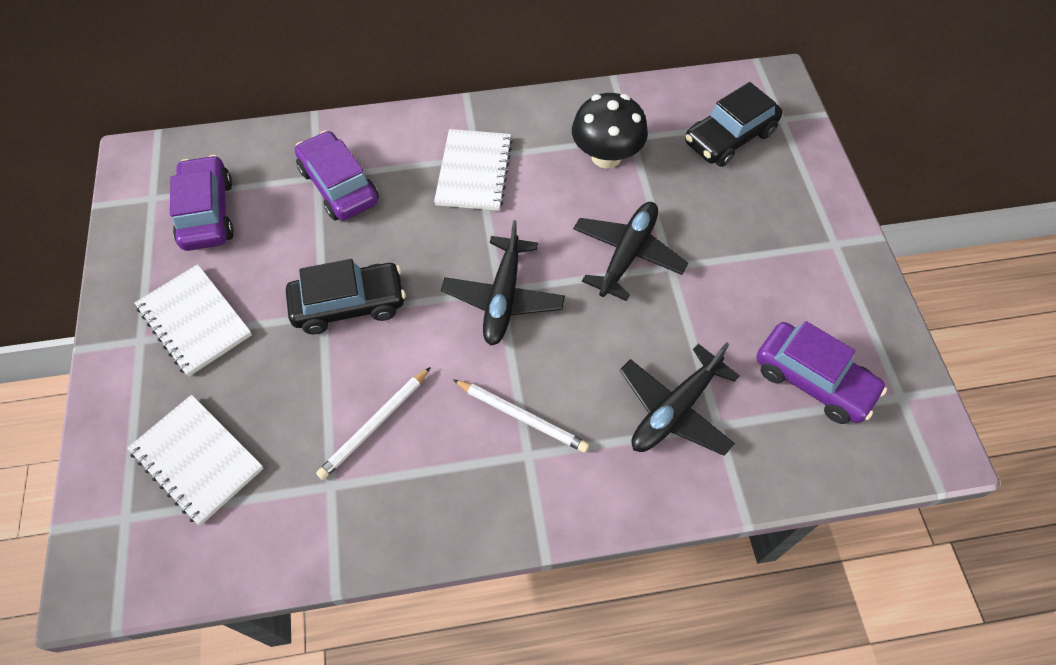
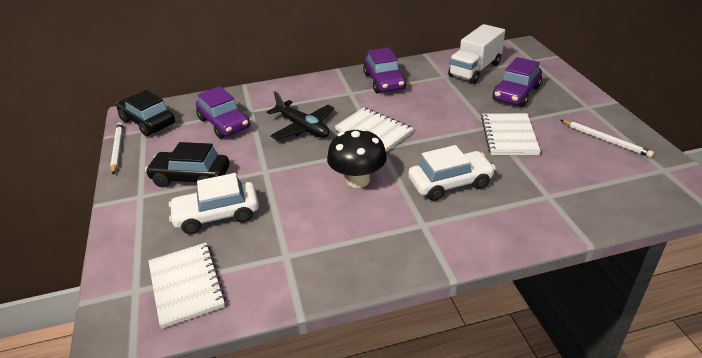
black plane: [441,220,565,346] [573,202,688,301] [620,343,740,456] = 3 -> [267,91,334,140] = 1
white car: none = 0 -> [169,173,259,234] [408,145,496,201] = 2
white truck: none = 0 -> [448,24,505,84] = 1

